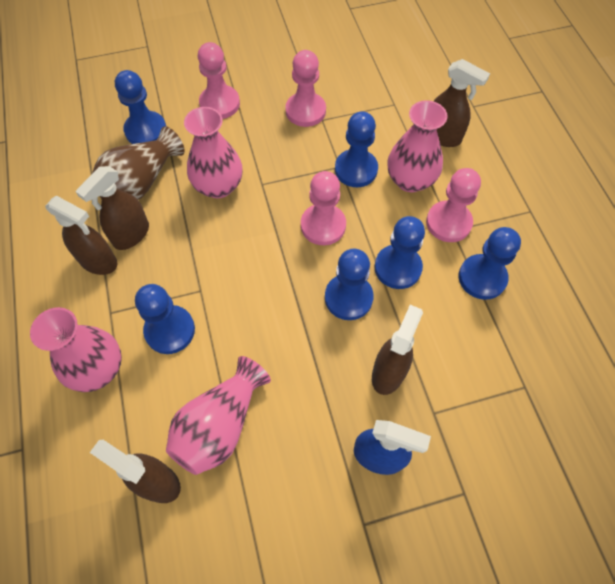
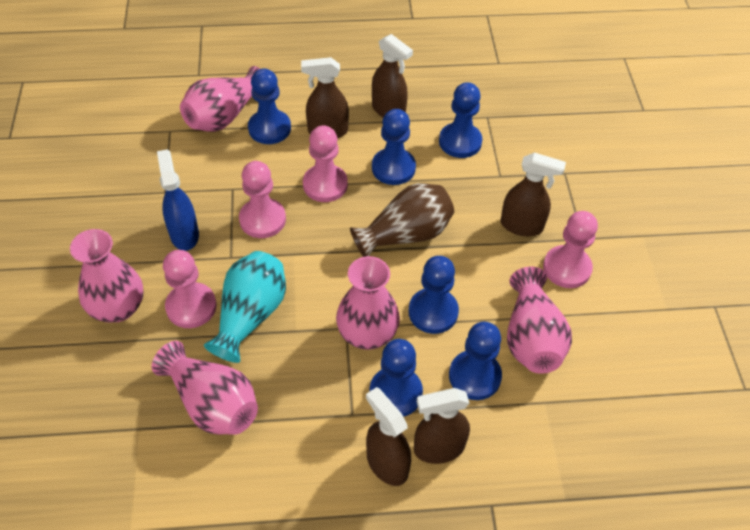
pink vase: [30,307,122,392] [166,356,271,475] [184,107,242,198] [387,100,448,192] = 4 -> [70,229,143,323] [152,341,258,435] [180,66,260,132] [336,256,400,350] [507,267,572,374] = 5
turquoise vase: none = 0 -> [204,251,286,363] = 1

